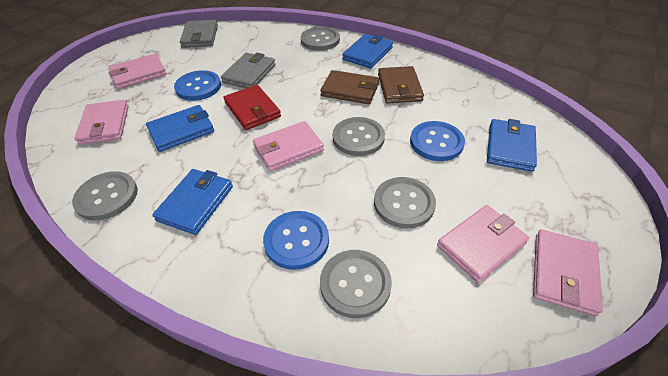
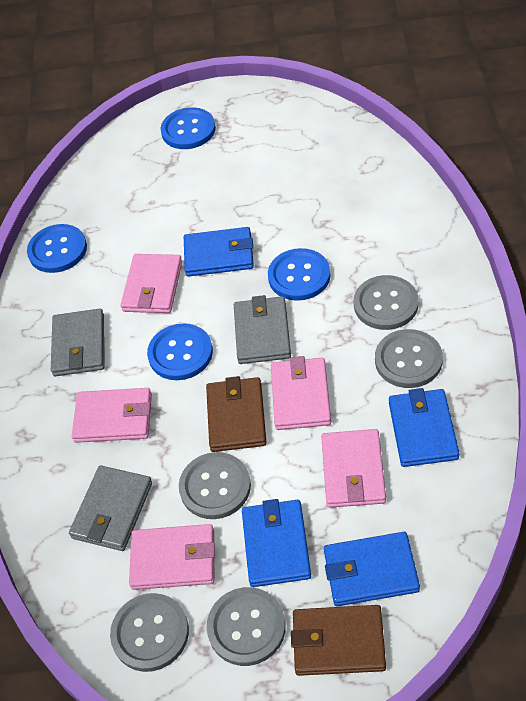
blue button: [174,70,221,101] [263,211,329,270] [410,121,465,161] = 3 -> [27,224,87,273] [147,323,213,380] [161,107,216,149] [268,248,331,301] = 4
grey wallet: [180,20,218,48] [221,53,275,88] = 2 -> [51,309,105,376] [69,466,152,551] [234,295,291,364] = 3
red wallet: [224,85,281,130] = 1 -> none = 0

